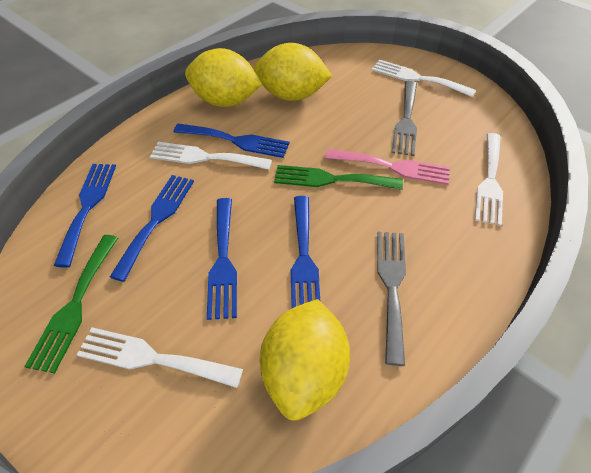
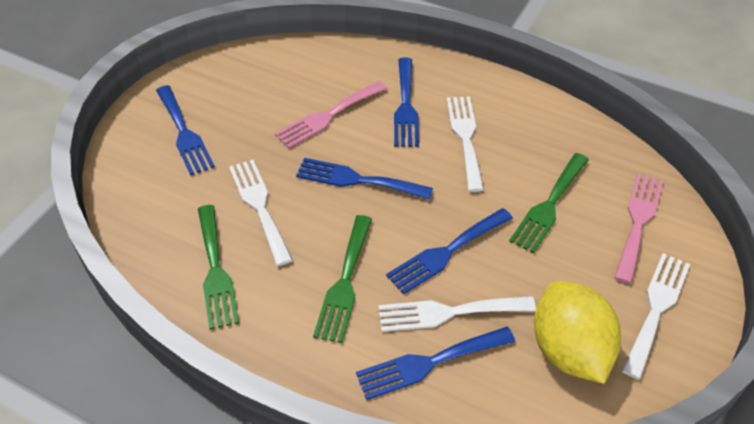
green fork: [24,235,118,374] [274,165,403,190] = 2 -> [198,205,239,330] [313,215,372,343] [509,153,589,253] = 3
grey fork: [377,231,406,366] [392,81,417,156] = 2 -> none = 0
pink fork: [325,149,450,185] = 1 -> [275,81,387,148] [614,174,663,284] = 2
yellow lemon: [185,48,262,107] [254,43,332,101] [260,299,350,421] = 3 -> [534,281,621,384] = 1

